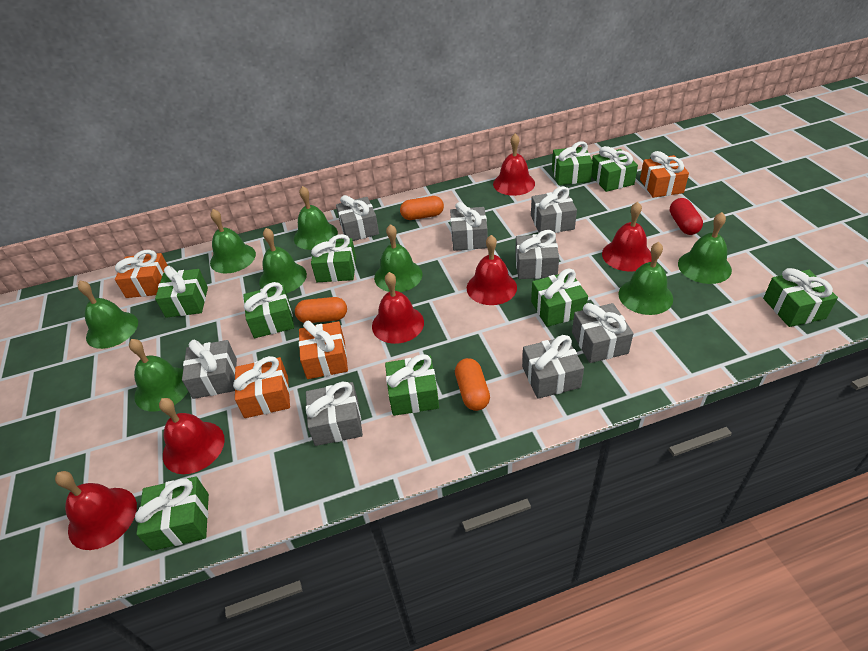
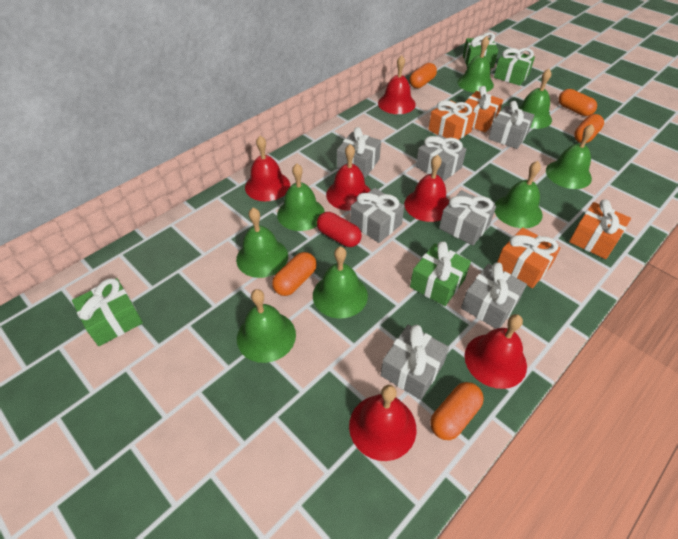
green gift: [135,476,209,551] [155,266,208,318] [243,282,294,338] [311,234,356,282] [385,354,439,416] [531,269,588,327] [552,141,593,185] [591,146,638,192] [763,268,838,327] = 9 -> [72,278,143,346] [410,241,471,306] [463,32,498,68] [494,48,535,86] = 4
grey gift: [182,339,237,399] [306,381,363,446] [336,195,379,241] [450,202,488,251] [515,230,559,279] [522,335,584,399] [531,186,577,233] [572,303,634,363] = 8 -> [337,127,381,178] [350,188,404,243] [381,325,449,400] [416,134,466,182] [439,190,496,245] [461,262,527,329] [488,101,535,149] = 7
orange capsule: [295,297,347,323] [400,196,444,220] [455,358,490,411] = 3 -> [272,252,317,296] [409,63,437,88] [430,382,484,440] [558,89,597,116] [574,114,604,143] = 5

